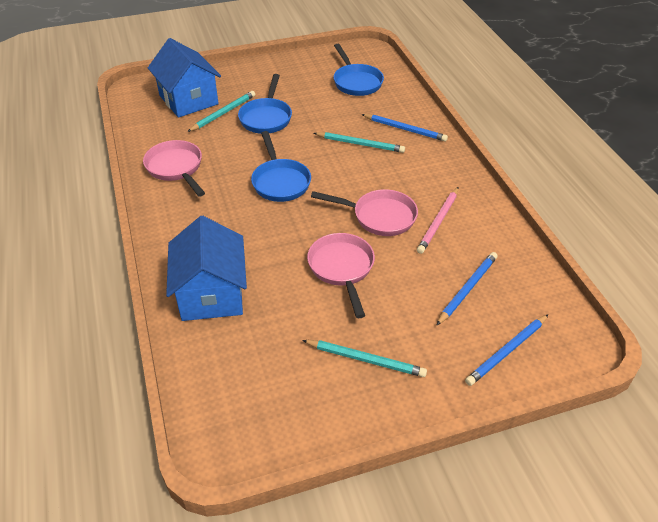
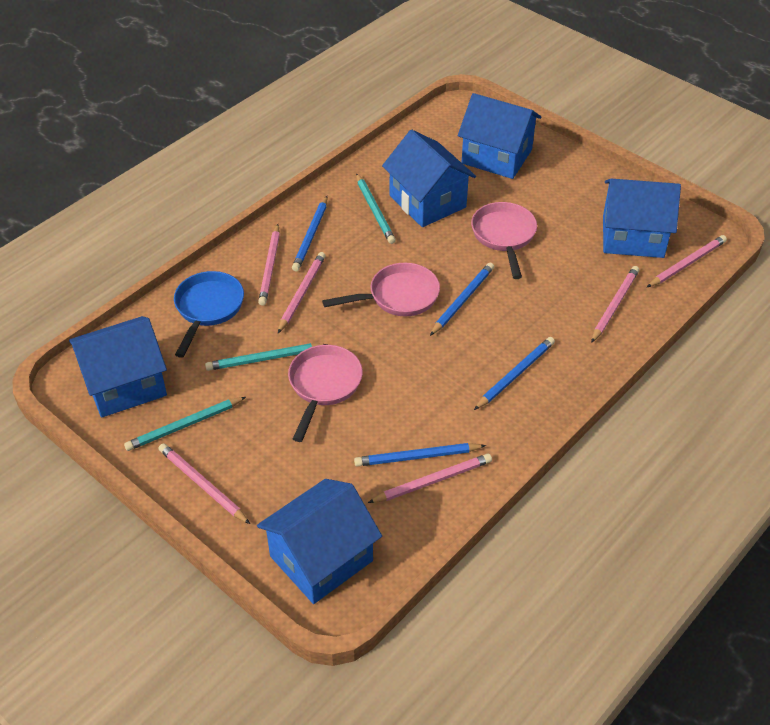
blue house: [148,38,221,118] [166,216,247,321] = 2 -> [69,316,167,418] [257,479,382,604] [382,130,476,227] [458,93,541,179] [603,179,681,258] = 5
blue pan: [238,74,292,134] [251,131,311,202] [334,44,384,96] = 3 -> [174,271,244,358] = 1
blue pencil: [361,114,448,141] [436,252,497,326] [465,314,549,386] = 3 -> [292,196,327,271] [354,443,486,466] [430,263,494,336] [474,337,555,410] = 4
pink pencil: [417,187,458,254] = 1 -> [159,443,250,524] [258,224,280,306] [278,252,326,333] [368,454,492,503] [591,266,639,343] [647,235,727,287] = 6

